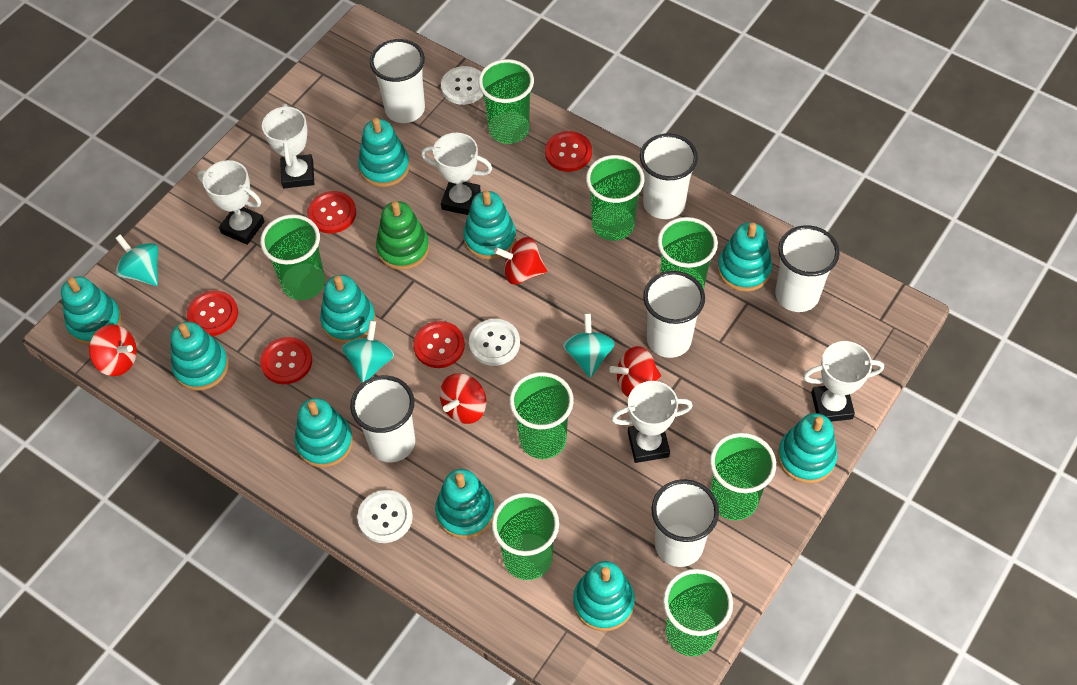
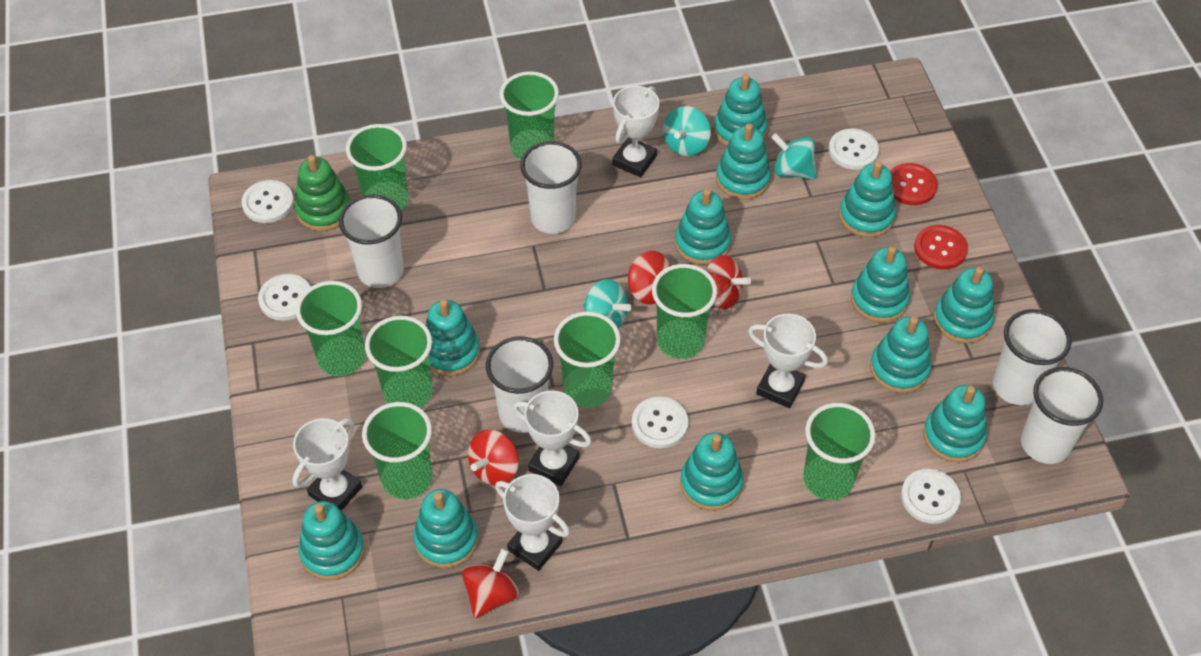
red button: [187,290,238,336] [260,337,312,384] [307,191,356,233] [413,321,465,368] [545,131,592,172] = 5 -> [890,163,938,205] [914,225,968,270] = 2
turquoise stacking toy: [61,276,122,345] [170,321,229,391] [294,398,353,468] [320,275,376,344] [358,118,410,187] [435,469,495,539] [463,191,516,260] [573,561,635,631] [718,222,772,292] [778,413,838,483] = 10 -> [298,501,365,580] [413,489,478,568] [426,299,480,376] [675,189,731,265] [680,432,744,511] [714,74,767,146] [716,124,771,200] [839,161,896,238] [851,246,910,323] [870,316,931,393] [923,385,987,462] [934,267,994,343] = 12
white button: [357,490,413,543] [441,66,483,105] [469,319,520,366] = 3 -> [242,180,294,223] [258,274,311,321] [632,397,688,448] [829,128,879,170] [901,469,961,524] = 5
white cup: [350,376,415,462] [370,39,425,123] [640,133,698,219] [643,271,705,358] [651,479,719,567] [775,225,840,312] = 6 -> [339,194,404,288] [486,336,553,433] [520,141,582,234] [993,309,1072,405] [1021,367,1103,464] = 5

